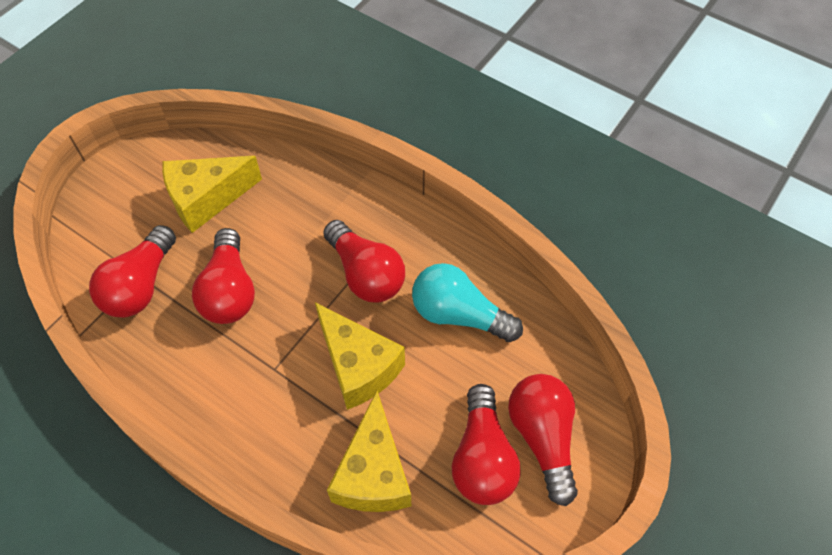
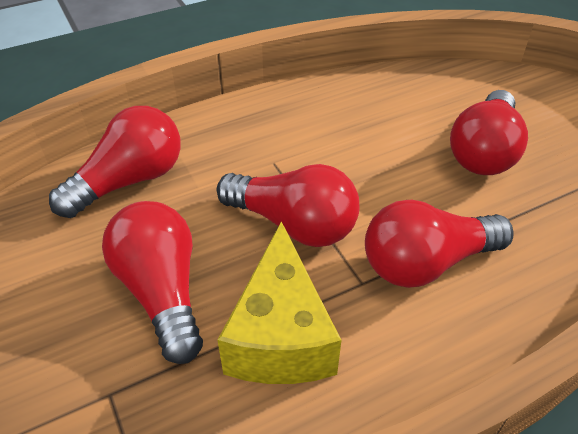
turquoise light bulb: [412,263,523,342] = 1 -> none = 0
yellow cheese: [162,156,262,233] [315,302,405,410] [327,391,411,512] = 3 -> [217,221,341,384] = 1

